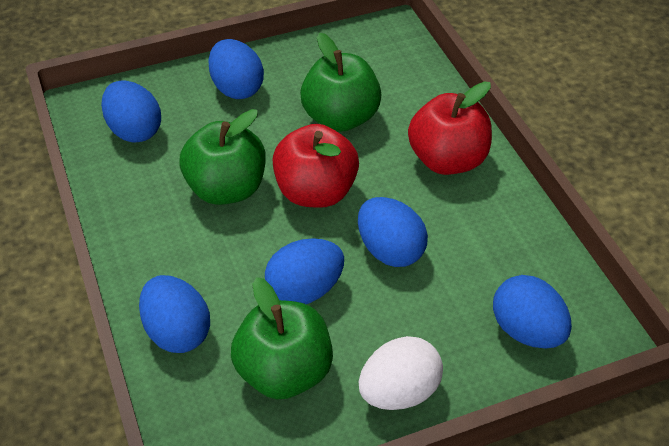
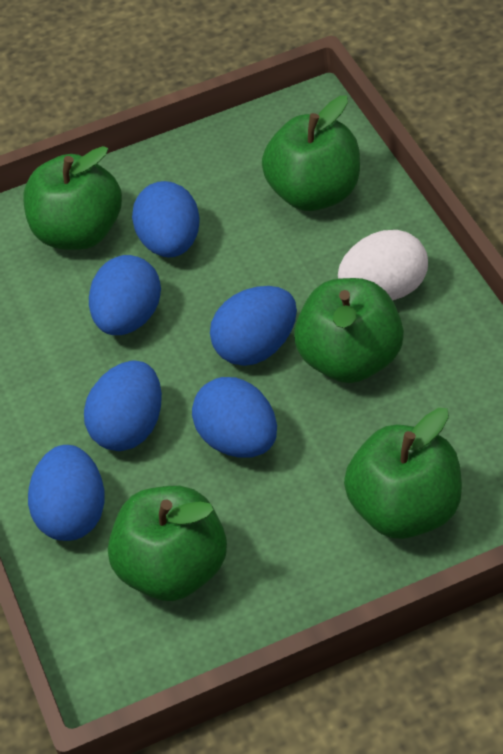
green apple: [180,109,266,205] [231,277,333,399] [300,33,382,132] = 3 -> [23,146,122,250] [108,486,227,601] [262,96,360,211] [294,278,404,383] [344,408,462,539] = 5
red apple: [273,124,359,208] [408,81,492,175] = 2 -> none = 0

